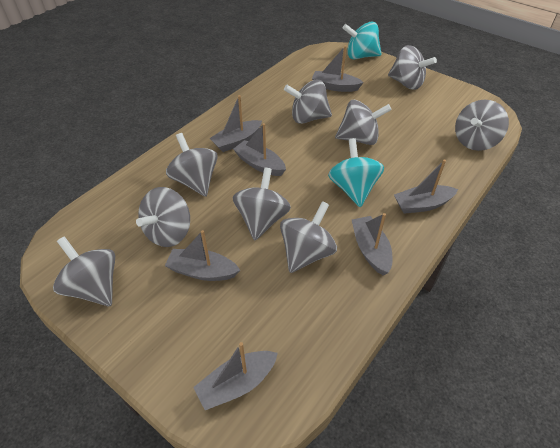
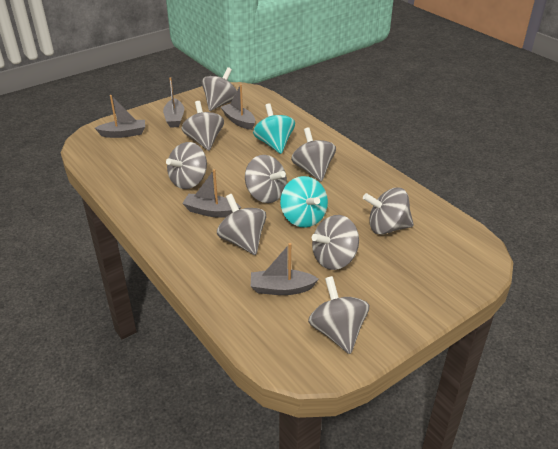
grey boat: [165,230,240,281] [193,342,278,410] [210,95,262,152] [233,123,286,176] [312,45,364,92] [352,213,392,275] [394,159,458,214] = 7 -> [95,95,145,138] [163,77,184,128] [182,169,241,218] [221,84,255,130] [251,243,319,295] = 5

